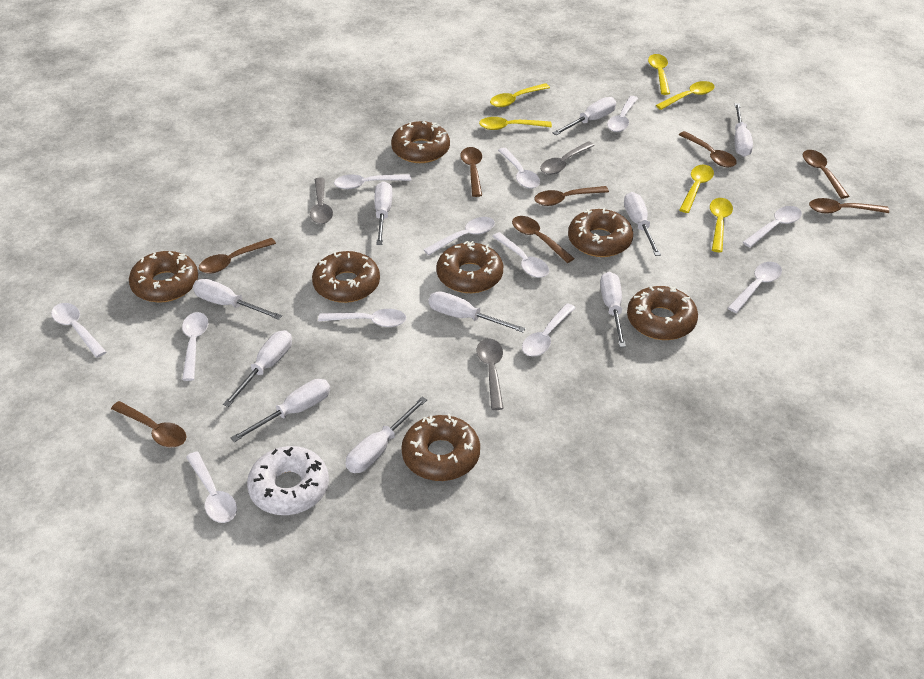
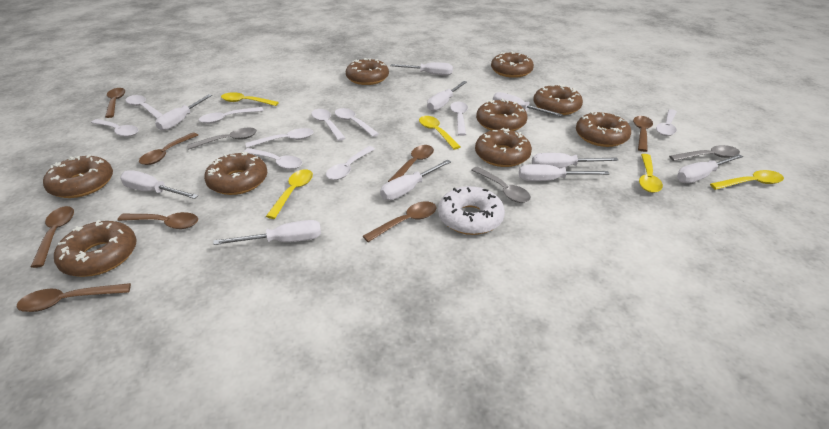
brown donut: [129,251,198,303] [312,251,380,303] [391,121,450,163] [401,414,480,481] [436,241,503,293] [568,208,633,257] [627,286,698,340] = 7 -> [43,154,113,198] [54,220,137,277] [204,152,268,195] [346,58,389,85] [475,128,532,167] [476,98,527,131] [491,51,534,78] [533,84,583,115] [576,112,631,147] = 9
white spoon: [51,303,106,358] [182,312,208,381] [186,452,237,523] [318,309,406,327] [334,174,411,189] [423,217,495,255] [492,232,549,278] [498,148,540,189] [522,303,575,356] [607,96,638,132] [728,262,782,313] [743,206,802,248] = 12 -> [91,119,139,137] [125,95,163,118] [199,107,264,124] [243,148,302,169] [245,128,314,148] [311,109,346,141] [326,146,375,180] [335,108,379,137] [450,102,468,136] [656,109,677,136] = 10
yellow spoon: [479,117,552,130] [490,83,550,107] [648,54,670,95] [656,81,715,110] [679,165,714,213] [710,198,733,252] = 6 -> [221,92,279,106] [266,169,313,219] [419,116,461,150] [639,154,663,193] [710,170,784,190] = 5

